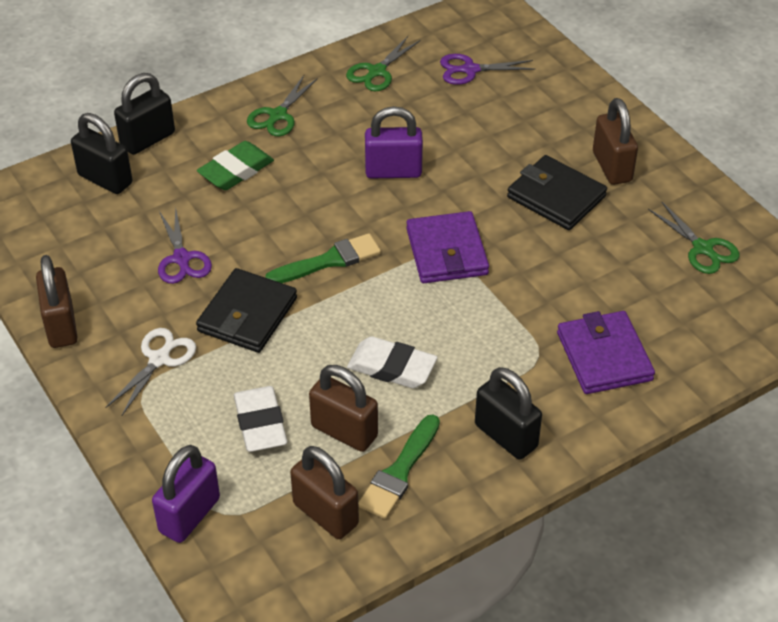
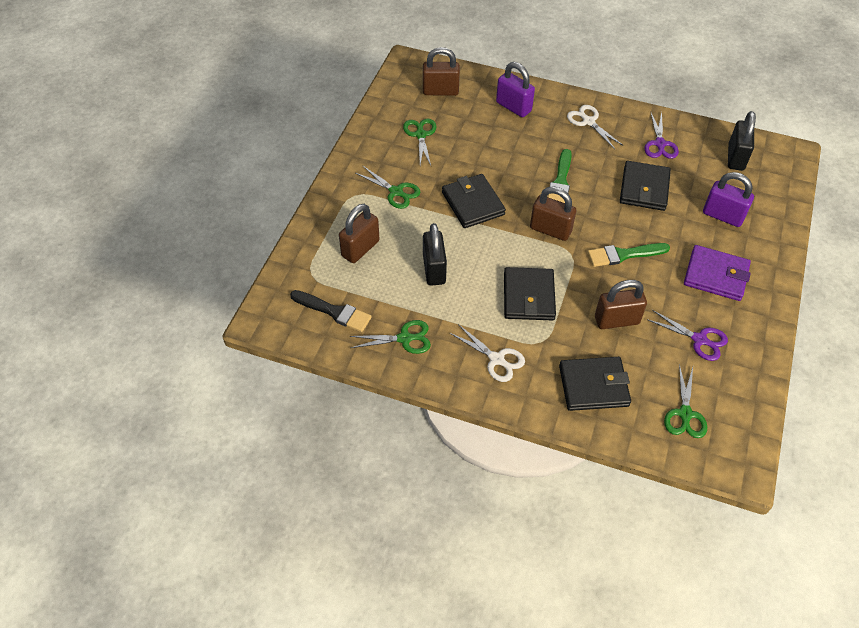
black brush: none = 0 -> [290,290,372,332] = 1
black padlock: [71,113,133,194] [114,73,175,155] [475,367,542,460] = 3 -> [423,223,447,285] [728,111,756,171] = 2
black wallet: [196,268,297,353] [507,155,607,230] = 2 -> [442,174,506,228] [504,267,556,320] [559,357,631,411] [620,161,671,211] = 4
green eraser: [197,141,274,190] = 1 -> none = 0
green scissors: [247,75,318,136] [346,36,421,92] [648,201,740,274] = 3 -> [350,320,431,354] [356,166,420,209] [403,119,437,166] [664,364,707,438] = 4
purple wallet: [406,211,489,283] [557,311,655,394] = 2 -> [684,245,751,301] = 1
white eraser: [234,386,287,452] [347,336,438,388] = 2 -> none = 0
white scissors: [105,328,196,416] = 1 -> [450,324,525,382] [567,105,623,149] = 2

